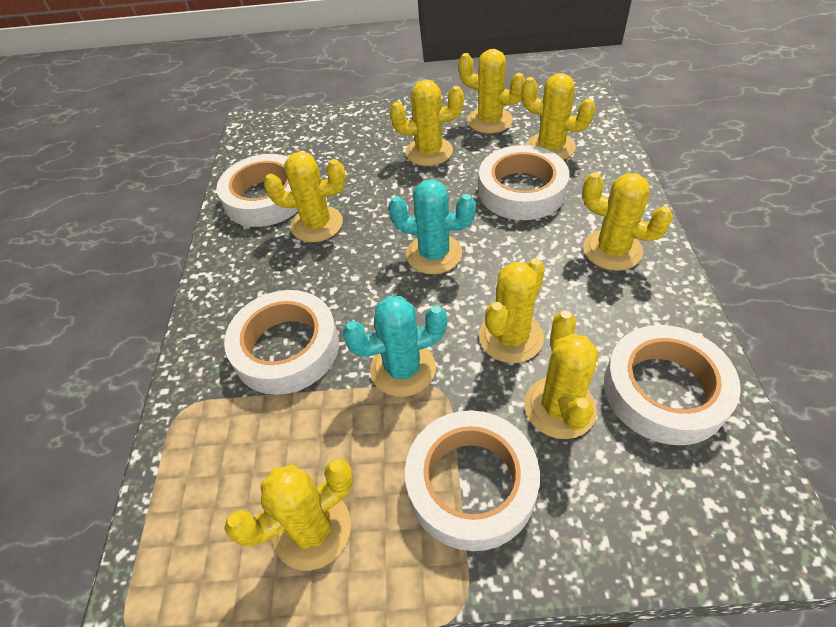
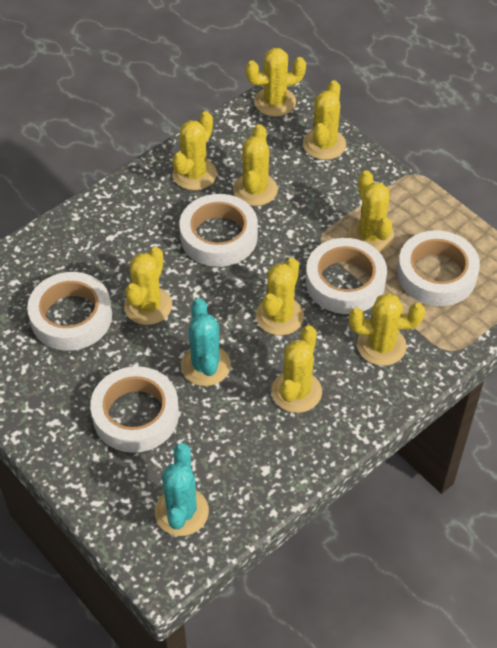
yellow cactus: [224,459,353,571] [264,151,346,242] [390,80,464,166] [458,49,525,134] [479,258,545,363] [521,73,596,160] [525,310,598,439] [582,172,673,271] = 8 -> [124,247,172,325] [172,111,217,190] [233,124,278,206] [245,48,306,117] [256,258,304,335] [271,325,322,413] [303,80,346,160] [348,170,394,252] [349,293,425,366] = 9

